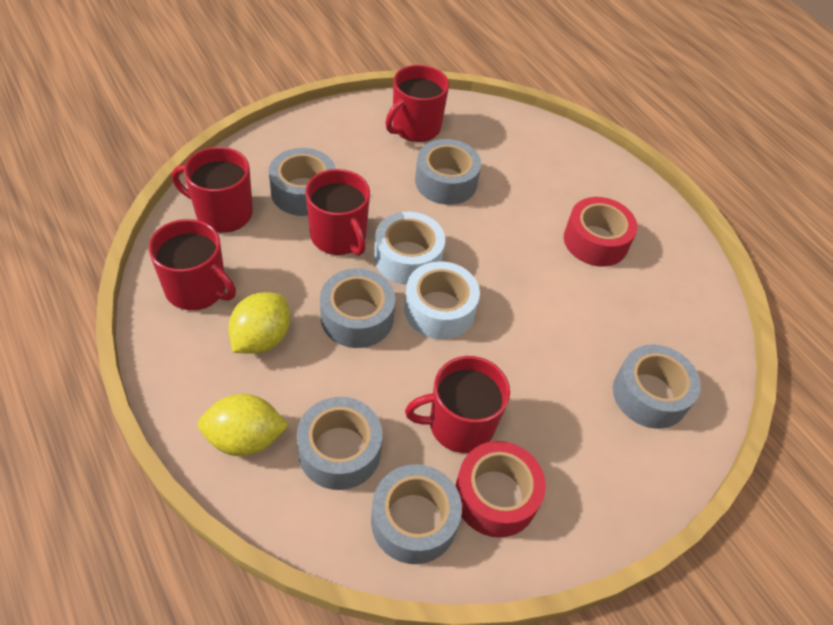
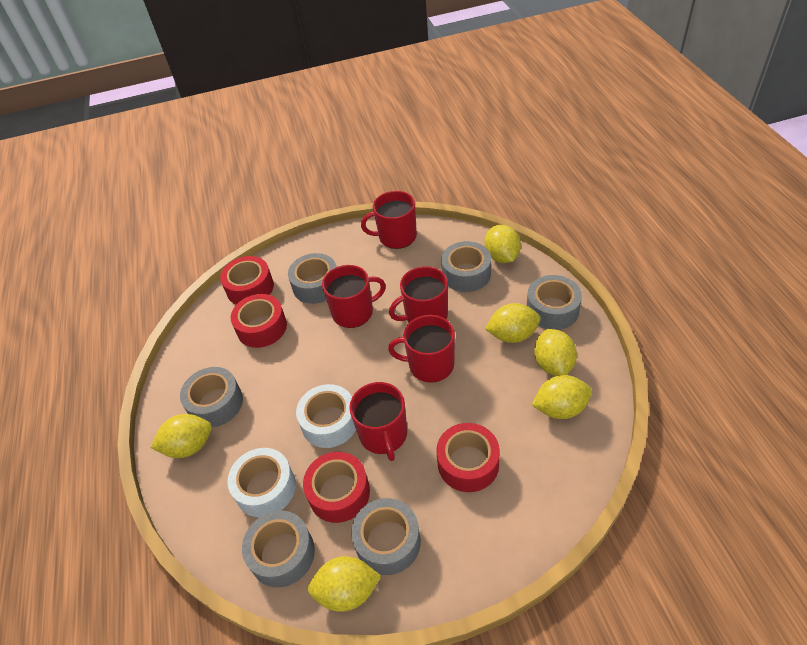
red tape: [455,441,546,538] [564,197,637,267] = 2 -> [220,256,274,305] [231,294,287,348] [303,452,370,523] [436,423,500,492] = 4
yellow lemon: [198,394,289,456] [228,292,290,354] = 2 -> [150,414,212,458] [308,556,381,612] [484,225,521,263] [485,303,541,343] [532,375,592,419] [534,329,577,376] = 6

